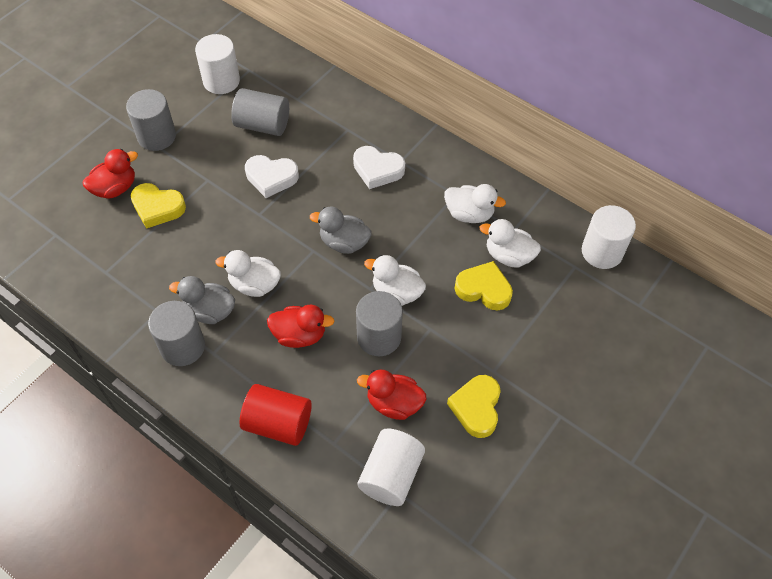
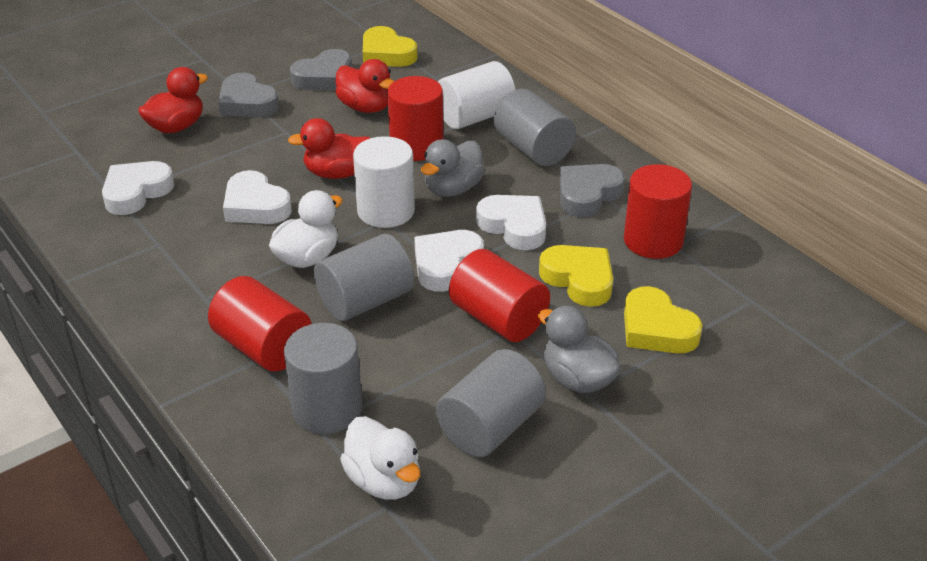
grey heart: none = 0 -> [218,73,279,117] [290,49,352,90] [560,164,625,217] = 3
red cylinder: [240,384,312,446] = 1 -> [208,276,312,371] [387,76,443,161] [449,249,550,342] [624,164,692,259] = 4
white cylinder: [195,34,240,94] [358,428,425,506] [582,205,636,269] = 3 -> [353,136,415,228] [438,61,516,129] = 2
white duck: [215,250,281,297] [364,255,426,306] [444,184,506,223] [480,219,541,268] = 4 -> [269,190,343,268] [340,416,421,500] = 2
white heart: [245,155,299,198] [353,146,405,189] = 2 -> [102,161,174,215] [223,170,292,224] [414,230,484,292] [476,195,546,250] = 4

